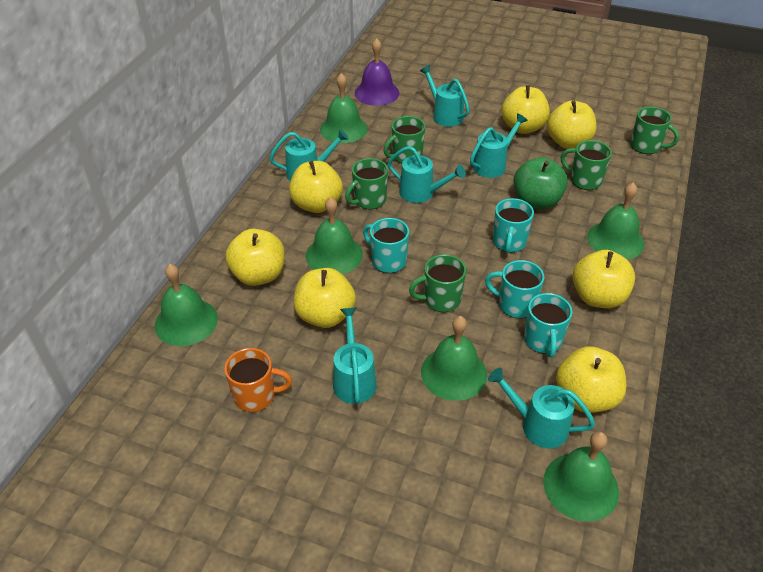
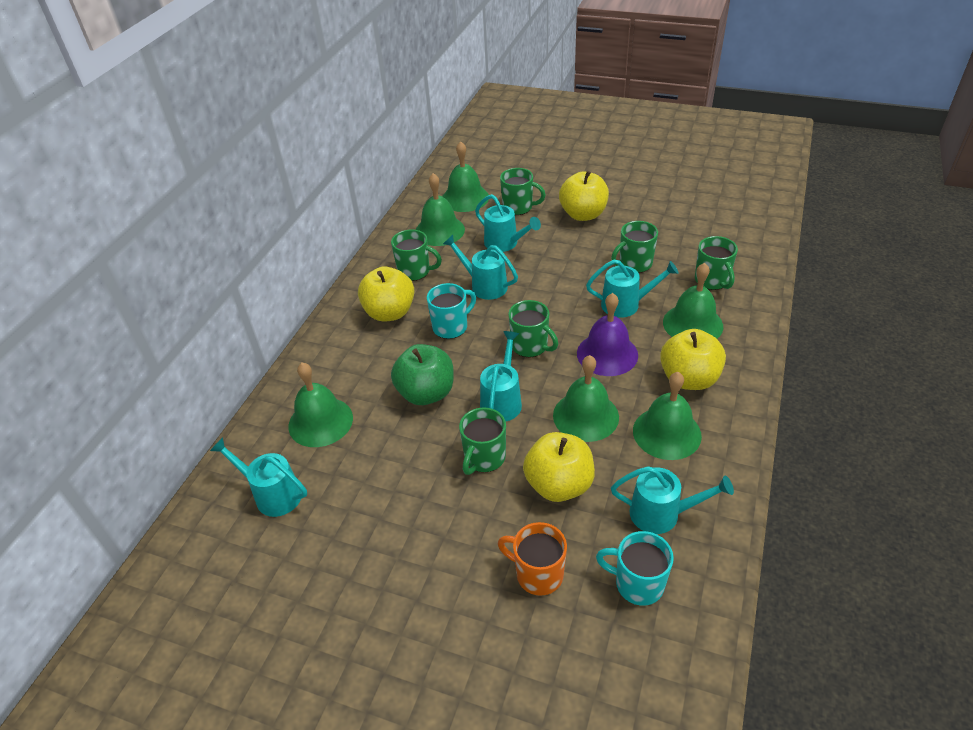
green mug: [345,158,388,210] [384,116,425,163] [409,254,466,312] [561,140,612,190] [631,107,679,154] = 5 -> [391,229,442,281] [459,407,506,475] [500,168,546,215] [508,300,558,357] [611,221,658,273] [695,236,738,290] = 6
turquoise mug: [363,218,409,273] [485,260,544,318] [493,198,534,253] [524,293,573,358] = 4 -> [427,283,476,339] [596,531,674,606] = 2
yellow apple: [225,229,285,286] [289,161,343,213] [294,268,356,328] [502,85,550,134] [547,100,597,149] [556,346,626,413] [573,250,635,308] = 7 -> [358,266,414,321] [523,432,595,502] [559,171,609,221] [660,329,726,390] = 4

